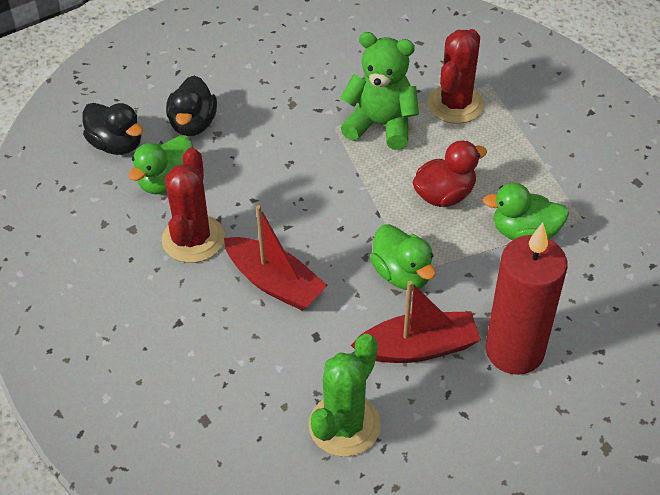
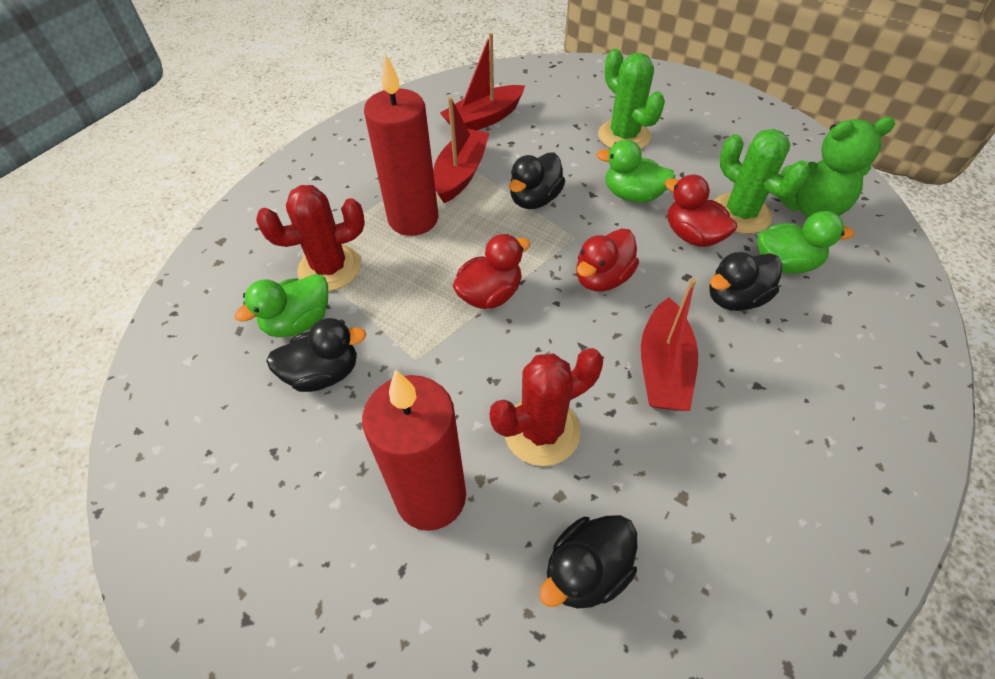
black duck: [83,103,143,155] [166,75,217,136] = 2 -> [266,318,367,392] [509,153,565,209] [539,515,637,609] [709,252,782,311] = 4
green cactus: [309,334,381,457] = 1 -> [598,49,665,149] [714,129,810,234] = 2
red boat: [224,205,328,311] [351,281,481,363] = 2 -> [433,97,489,203] [440,33,525,130] [641,278,698,411] = 3
red candle: [486,223,568,375] = 1 -> [362,370,466,531] [364,53,438,236] = 2
red duck: [412,141,487,207] = 1 -> [452,234,530,309] [576,228,639,292] [665,174,737,247] = 3

